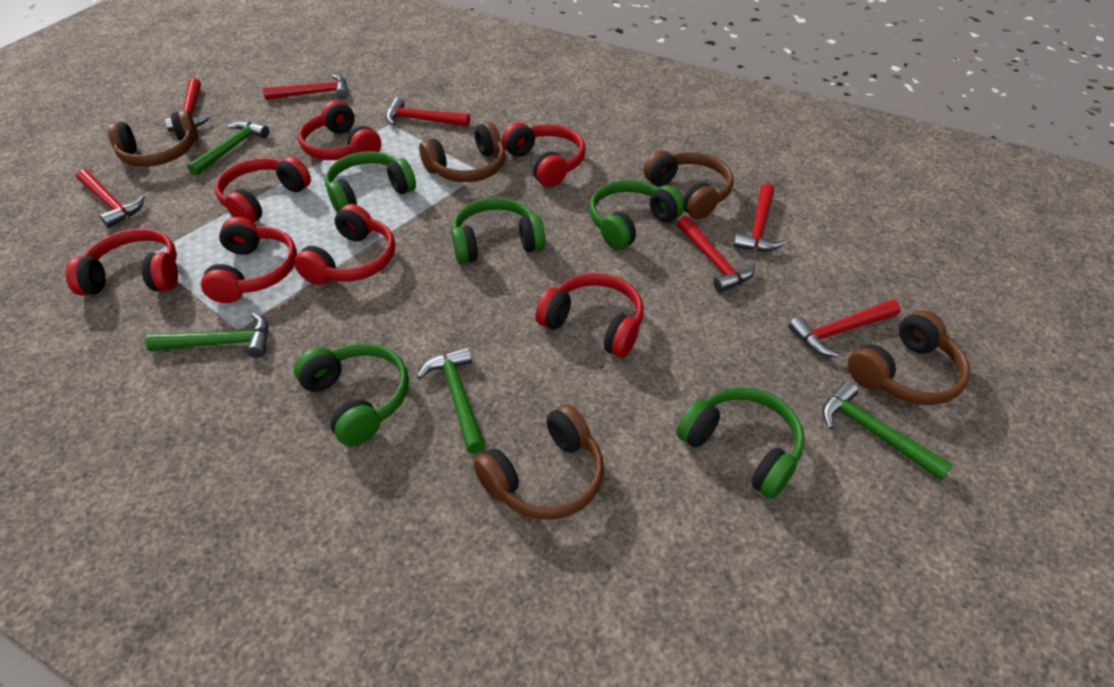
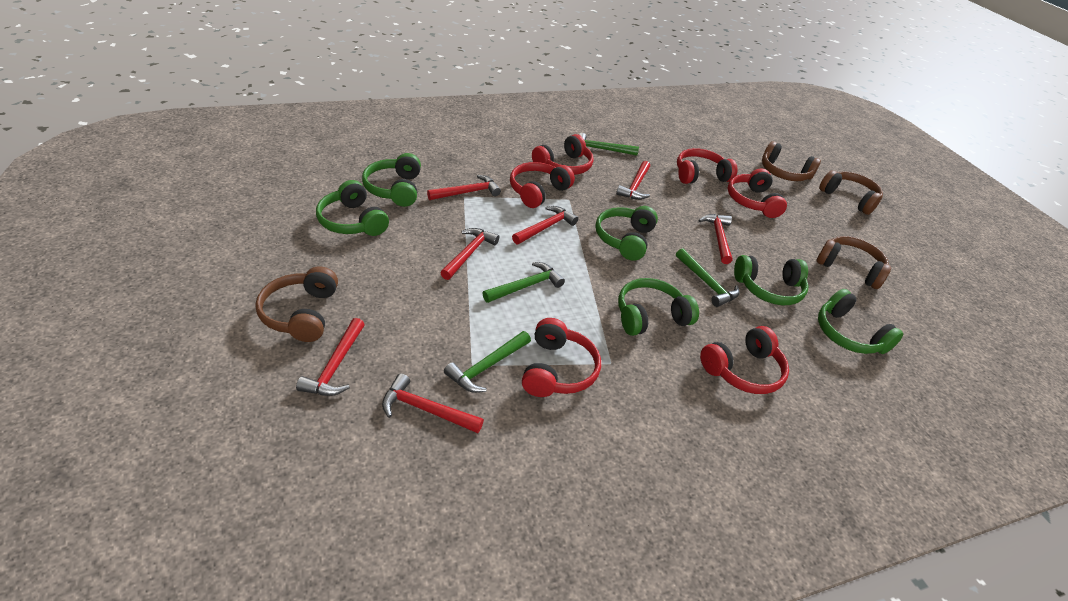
brown headphones: [107,110,198,167] [419,122,506,182] [474,404,604,520] [644,150,734,219] [848,310,970,405] = 5 -> [255,266,338,342] [762,141,821,181] [816,236,891,289] [819,170,883,215] = 4
green headphones: [294,343,409,446] [325,151,416,213] [451,197,545,264] [589,180,684,250] [676,387,805,499] = 5 -> [316,180,389,236] [362,153,421,207] [595,206,658,261] [618,278,699,336] [734,255,809,305] [818,289,903,354] = 6
red headphones: [65,228,178,296] [201,217,297,303] [215,157,311,223] [294,204,395,285] [298,100,381,160] [502,122,586,187] [536,273,644,358] = 7 -> [510,162,575,208] [522,318,601,397] [532,134,594,175] [677,148,737,184] [700,326,789,394] [727,169,787,218] = 6

